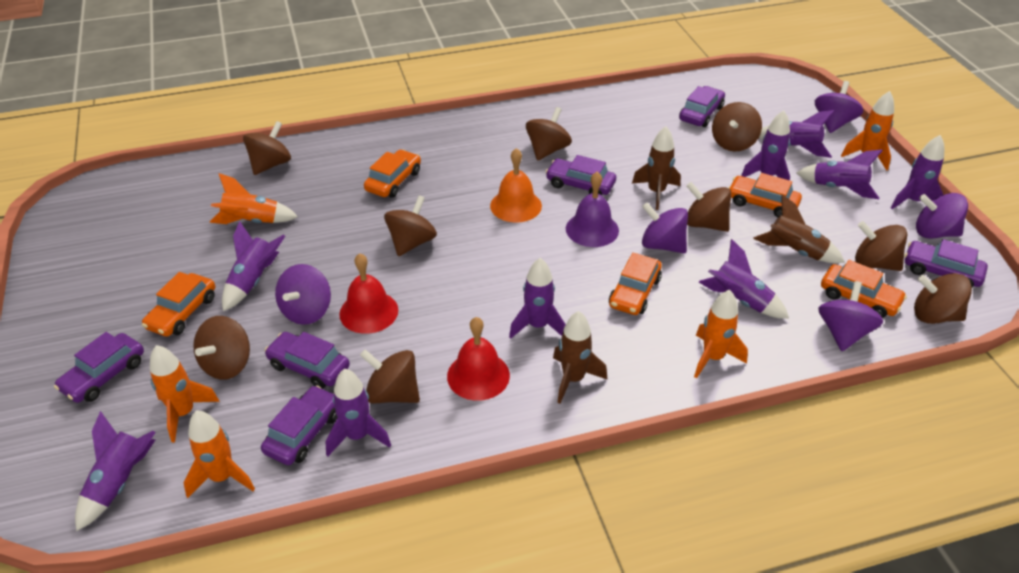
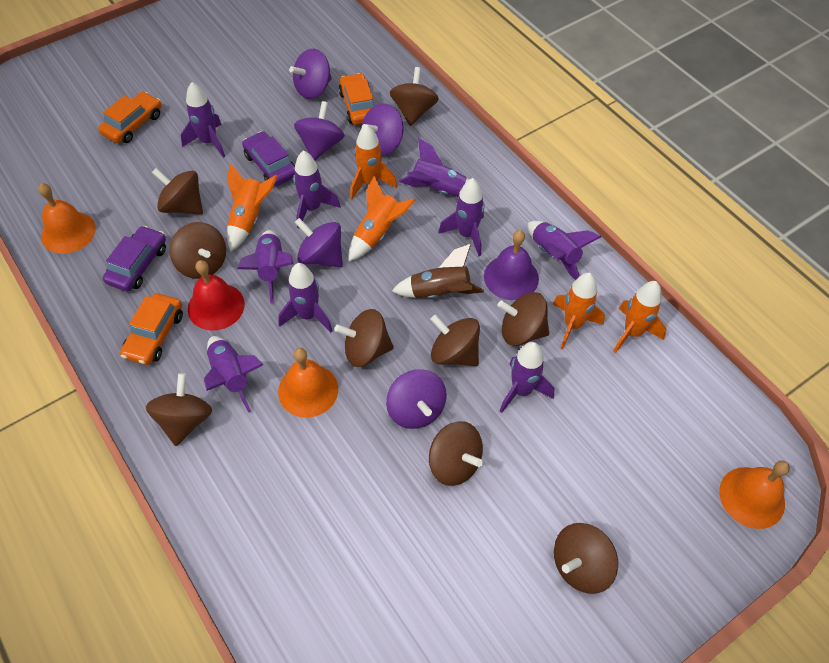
brown rocket: [553,311,608,404] [632,126,681,210] [753,194,845,263] = 3 -> [392,244,484,298] = 1
orange bell: [490,148,542,223] = 1 -> [38,183,96,254] [278,348,338,418] [719,461,790,529] = 3
orange car: [142,272,215,337] [364,150,421,198] [609,253,662,315] [728,173,802,217] [821,260,907,318] = 5 -> [98,92,162,143] [120,293,183,365] [338,73,375,125] = 3
purple car: [54,332,144,403] [261,385,338,465] [265,332,350,389] [546,155,616,195] [679,86,725,127] [904,239,988,287] = 6 -> [103,226,166,291] [242,131,295,186] = 2
red bell: [339,253,398,334] [447,317,510,401] = 2 -> [188,260,245,331] = 1

